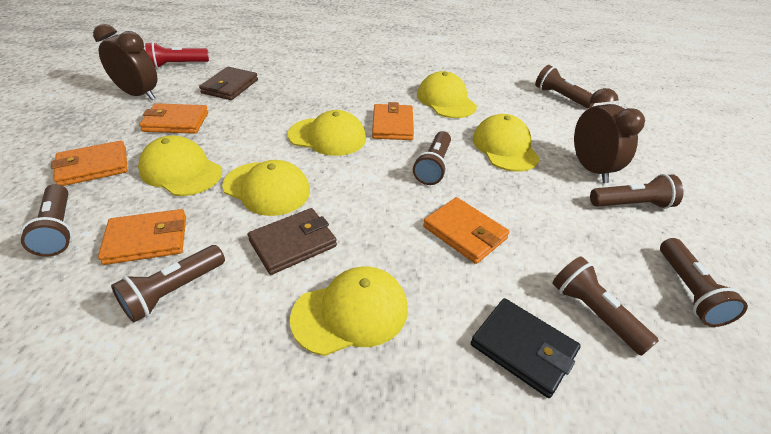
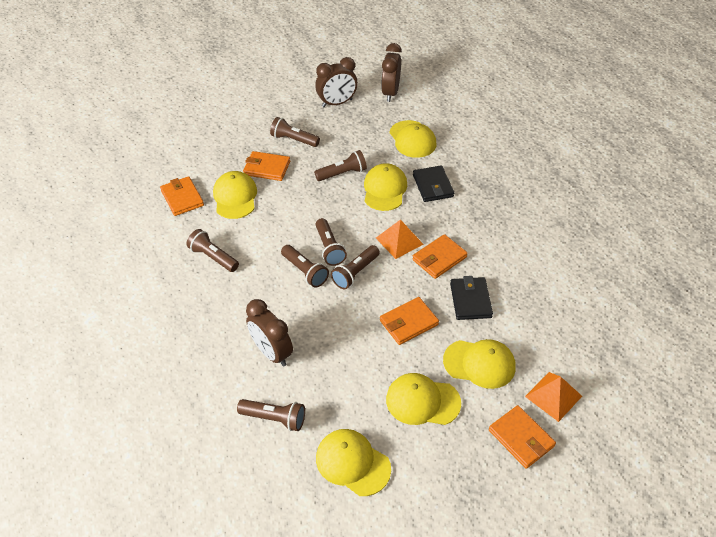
black wallet: [471,298,581,398] = 1 -> [413,165,454,202] [450,276,493,320] = 2
brown clock: [93,24,158,100] [574,88,645,183] = 2 -> [246,299,293,366] [315,57,358,107] [381,43,402,102] = 3
brown wallet: [199,67,258,100] [248,208,337,275] = 2 -> none = 0
orange pyramid: none = 0 -> [376,219,424,259] [525,372,582,422] = 2
red flashlight: [145,42,209,68] = 1 -> none = 0

